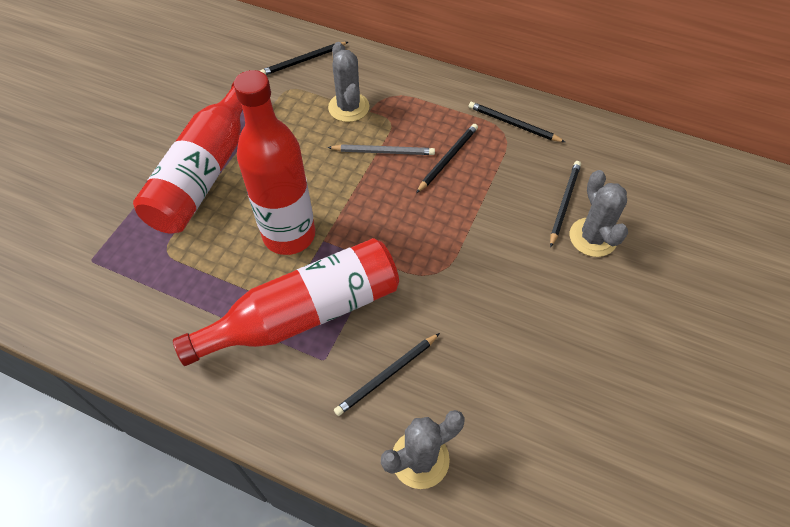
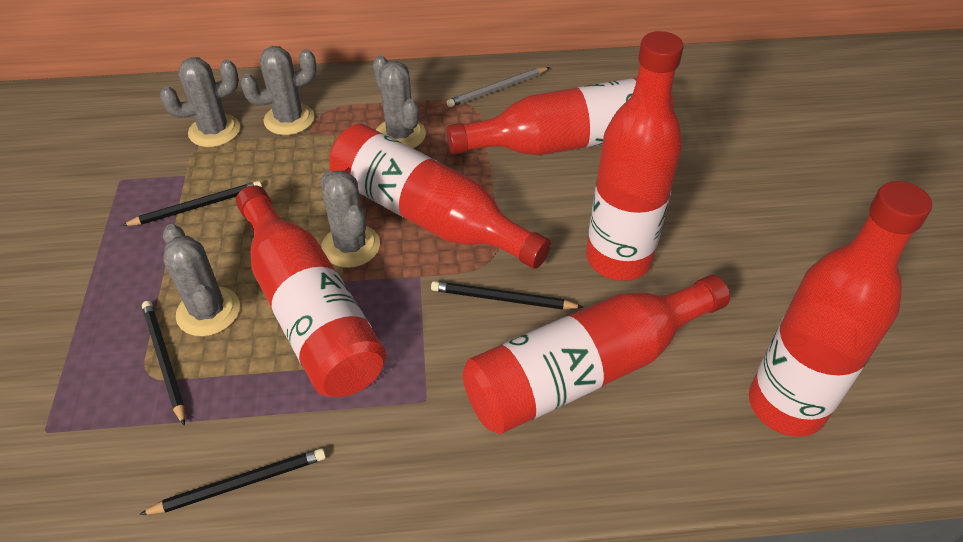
black pencil: [260,42,348,75] [334,333,440,416] [416,124,478,193] [469,102,565,142] [550,161,581,248] = 5 -> [122,181,262,226] [139,448,326,515] [142,301,185,426] [431,281,583,310] = 4
grey cactus: [328,42,369,122] [381,410,465,489] [570,170,628,257] = 3 -> [160,57,240,147] [163,224,240,336] [240,46,317,135] [320,170,380,268] [373,55,426,148] = 5
red bottle: [133,82,243,234] [173,238,399,366] [234,70,315,255] = 3 -> [236,185,386,397] [329,123,551,269] [447,78,674,155] [463,275,730,434] [586,31,684,281] [749,181,932,437] = 6

